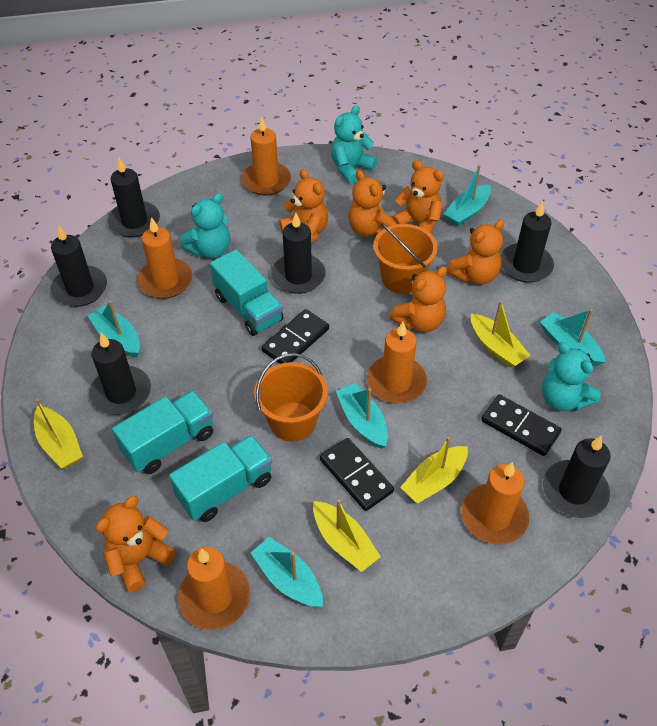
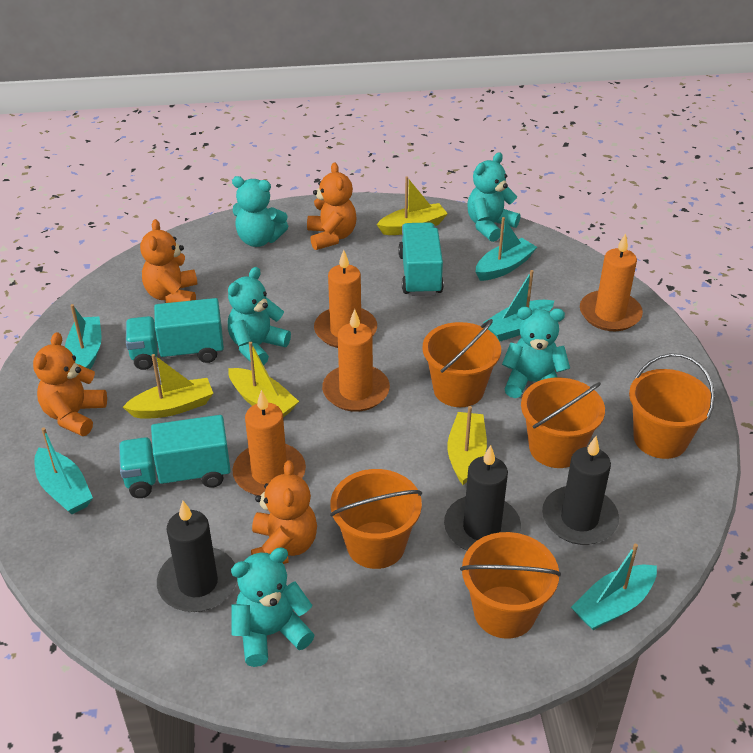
black candle: [51,225,107,307] [89,333,151,415] [108,158,160,238] [271,213,326,294] [500,201,554,283] [543,436,611,518] = 6 -> [157,501,237,612] [444,445,521,551] [542,436,619,545] = 3
black domino: [262,309,329,364] [320,438,394,511] [481,395,562,456] = 3 -> none = 0
orange bucket: [254,353,328,441] [373,223,438,294] = 2 -> [330,469,422,569] [422,319,501,407] [460,532,561,639] [521,378,605,468] [629,353,715,459] = 5
orange candle: [137,217,192,299] [178,547,250,630] [242,117,291,196] [367,322,427,404] [462,462,529,545] = 5 -> [232,390,306,496] [314,250,377,348] [322,309,390,412] [580,233,643,331] = 4
orange teddy bear: [96,496,176,593] [279,169,328,244] [348,170,396,237] [389,266,447,332] [392,160,444,233] [447,219,505,285] = 6 -> [33,332,107,436] [140,219,197,303] [251,460,317,564] [307,162,357,250] = 4
turquoise teddy bear: [181,193,230,258] [331,105,377,184] [542,342,601,411] = 3 -> [228,267,291,366] [231,547,315,667] [232,176,288,247] [467,153,520,242] [502,307,570,398] = 5

